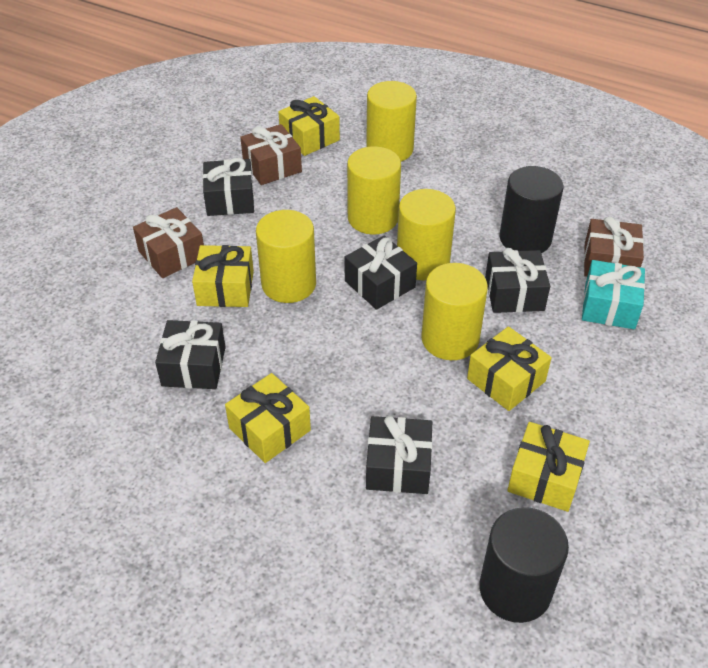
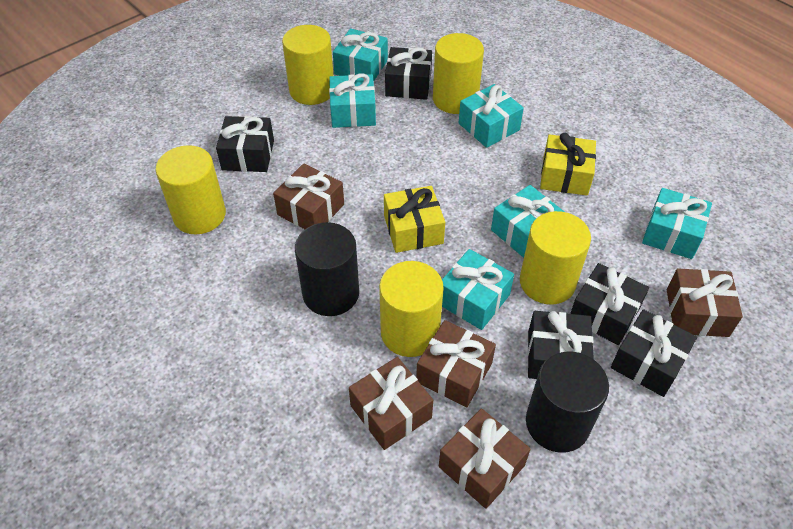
brown gift: [133,207,204,278] [240,124,302,185] [584,216,644,277] = 3 -> [273,163,344,229] [349,357,433,450] [416,320,496,408] [439,408,531,509] [667,268,743,337] = 5
turquoise gift: [582,260,645,329] = 1 -> [329,73,376,128] [333,28,388,81] [442,249,514,330] [459,84,524,148] [491,185,564,258] [642,188,712,259] = 6
yellow gift: [192,245,254,307] [225,373,311,463] [278,96,340,156] [467,326,552,411] [507,422,590,512] = 5 -> [384,186,445,253] [540,133,596,196] = 2

